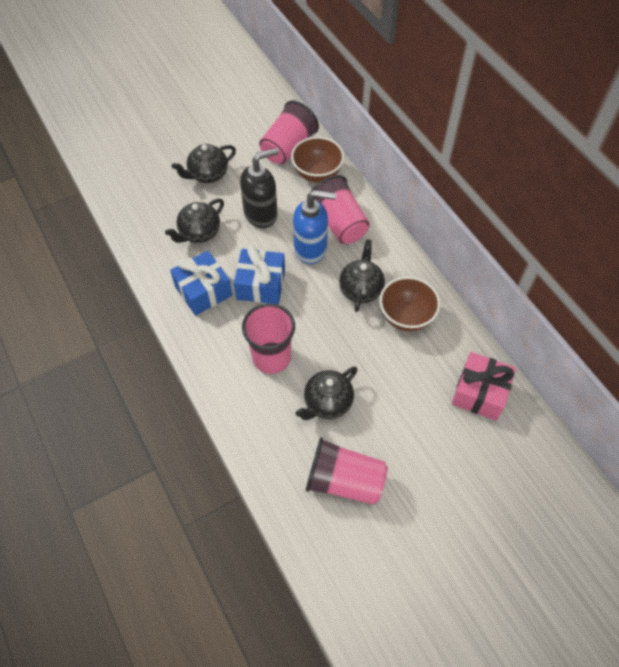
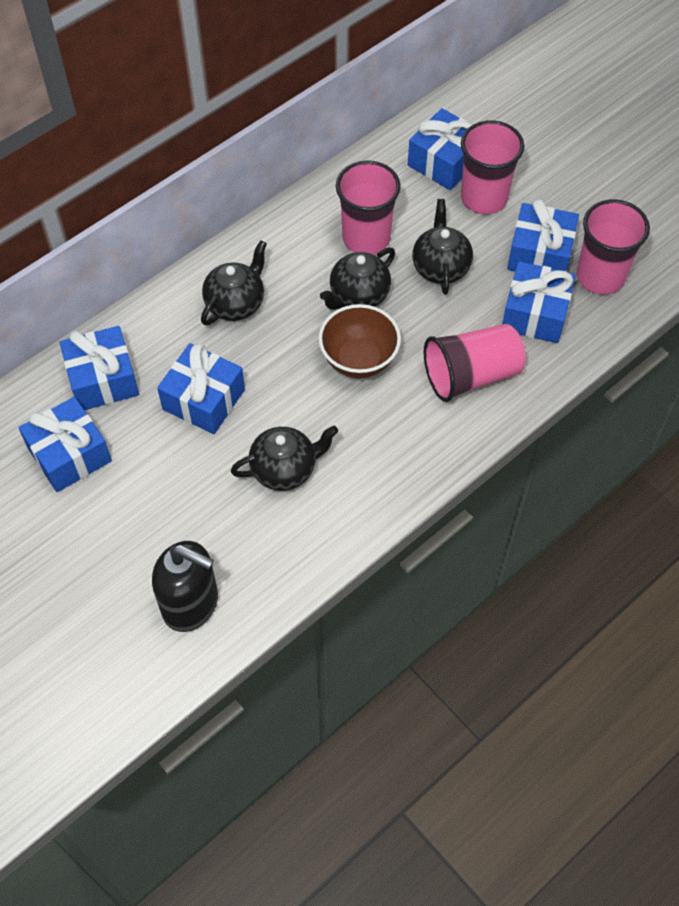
blue gift: [170,251,232,316] [234,245,285,304] = 2 -> [19,397,112,492] [60,326,139,410] [157,343,245,434] [408,108,473,190] [502,261,576,343] [507,199,579,271] = 6
blue soap dispenser: [293,190,336,264] = 1 -> none = 0
brown bowl: [291,137,344,183] [379,277,440,331] = 2 -> [319,304,401,378] = 1
pink gift: [452,352,516,421] = 1 -> none = 0

